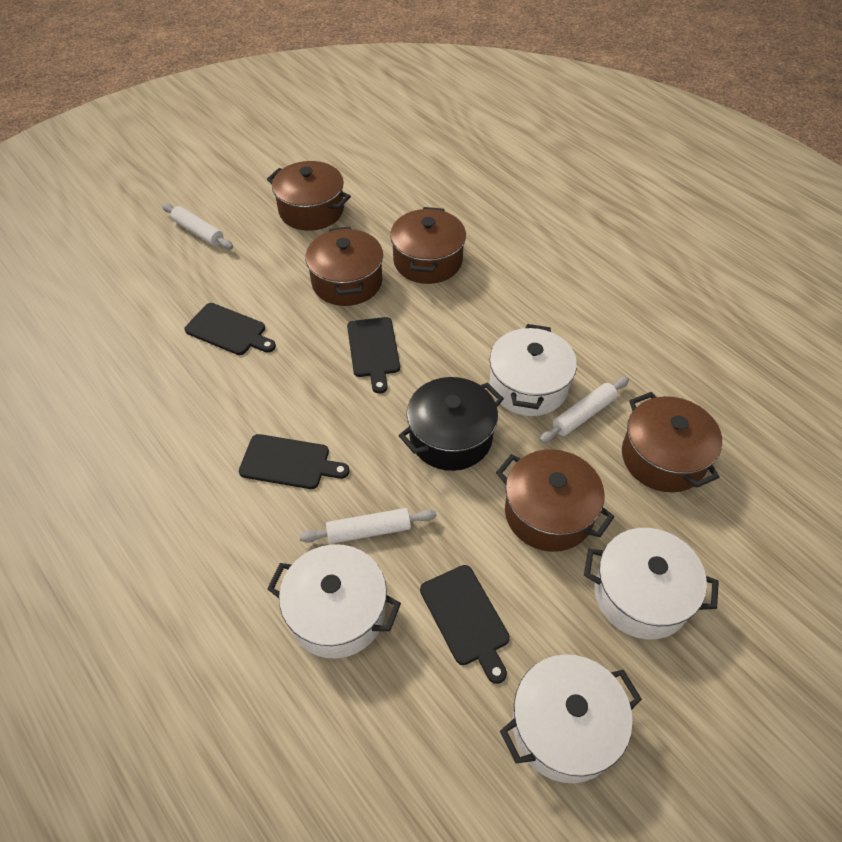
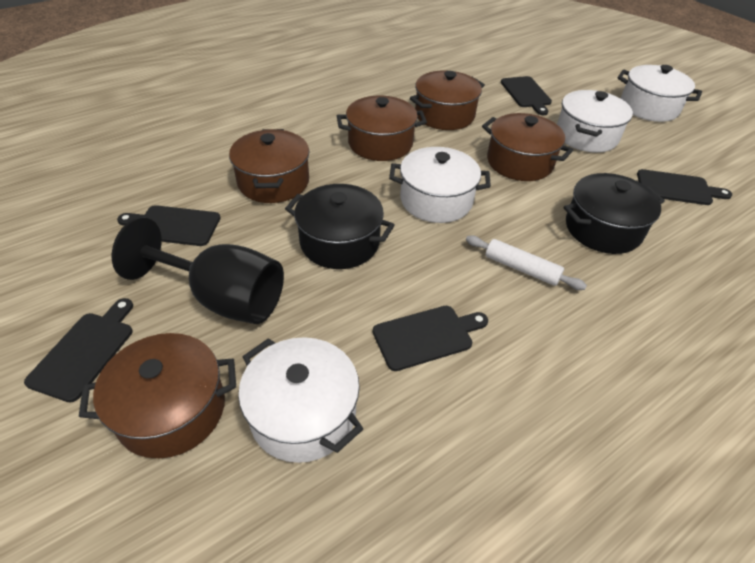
black cutting board: [184,303,276,355] [239,434,349,489] [347,317,400,394] [420,565,510,684] = 4 -> [24,298,133,403] [117,205,221,246] [373,306,488,371] [501,76,552,115] [637,169,732,205] = 5
black goblet: none = 0 -> [112,217,284,324] = 1
black pot: [399,377,504,471] = 1 -> [285,184,395,269] [564,173,665,254] = 2
white rolling pin: [162,203,233,249] [299,508,437,544] [539,377,629,443] = 3 -> [466,235,587,290] = 1

